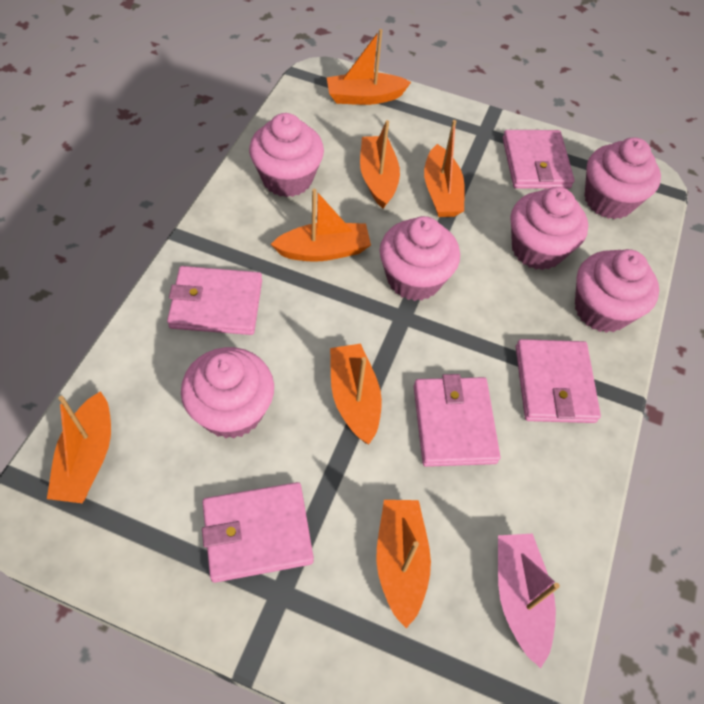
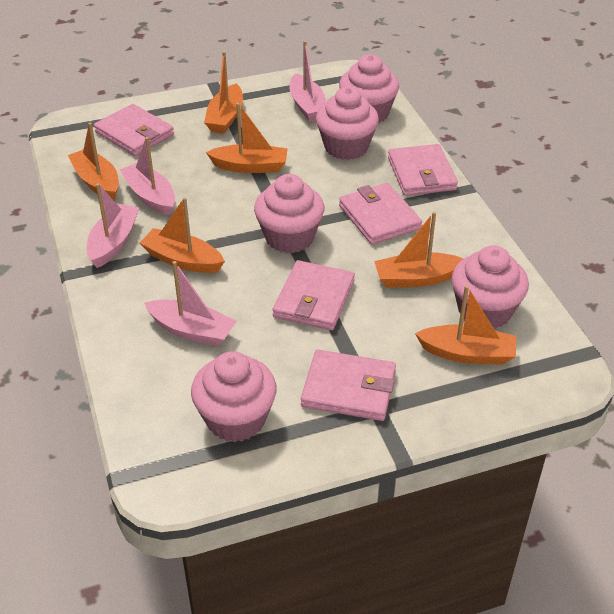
orange boat: [47,391,111,503] [271,189,371,262] [326,29,411,105] [330,344,382,444] [360,120,400,209] [376,500,431,628] [424,120,465,217] = 7 -> [68,122,119,200] [140,197,225,273] [204,51,243,133] [206,103,288,173] [374,212,463,288] [415,285,516,365] = 6
pink boat: [498,534,560,668] = 1 -> [87,183,139,268] [120,137,175,216] [144,261,237,346] [289,41,326,122] = 4
pink cupcake: [181,347,274,439] [249,113,324,197] [380,216,460,301] [510,187,588,270] [575,249,659,333] [585,137,661,219] = 6 -> [191,351,276,442] [254,174,324,253] [316,87,379,160] [339,54,399,123] [452,245,529,329] = 5

